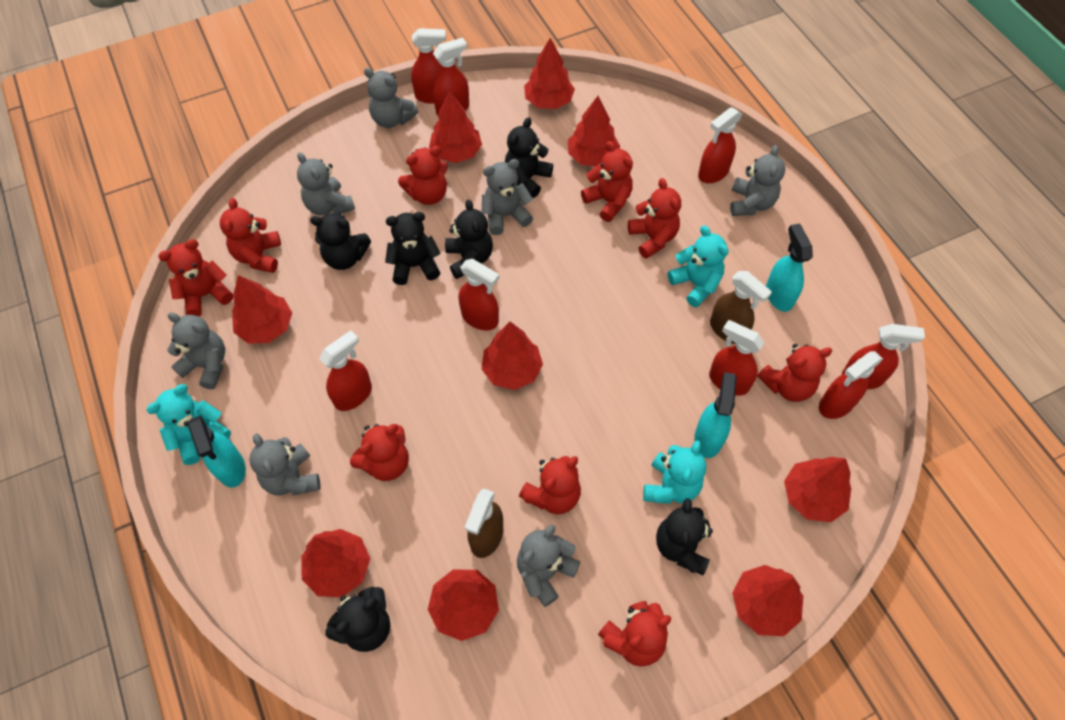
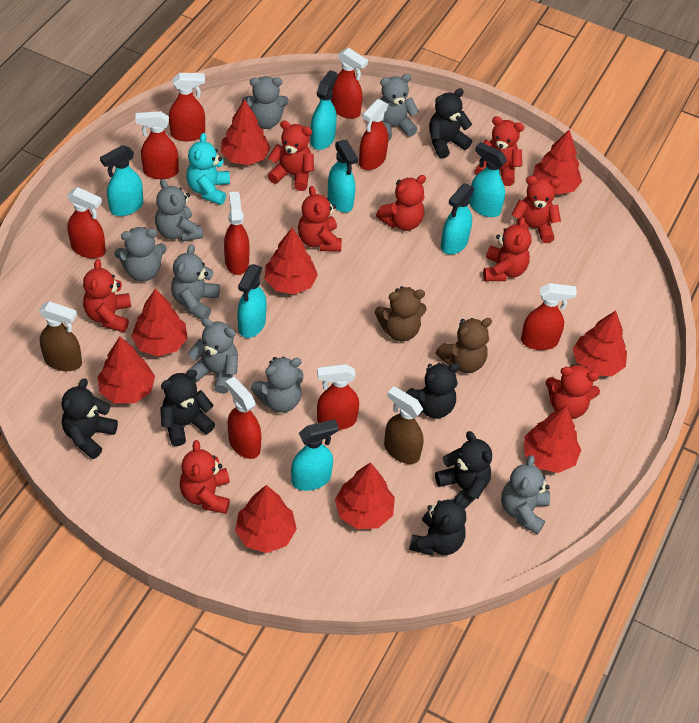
brown teddy bear: none = 0 -> [375,286,427,341] [435,318,492,373] = 2
grey teddy bear: [167,313,225,389] [249,433,321,495] [297,152,355,215] [364,68,418,128] [482,159,533,235] [517,525,580,607] [730,145,785,216] = 7 -> [114,227,167,281] [155,179,203,242] [171,244,220,320] [187,318,238,394] [242,76,289,129] [251,357,303,413] [380,74,419,140] [501,455,550,534] = 8
red spray bottle: [319,330,372,411] [411,28,446,104] [433,38,469,116] [459,259,499,330] [698,107,742,183] [709,320,764,396] [819,351,883,419] [842,324,925,389] = 8 -> [67,187,106,259] [135,111,179,179] [169,73,205,141] [224,192,249,275] [225,377,261,459] [317,364,359,430] [331,48,368,119] [359,99,388,170] [521,283,577,350] = 9
turquoise spray bottle: [188,415,246,487] [694,372,737,458] [766,224,813,312] = 3 -> [100,145,143,216] [237,264,267,338] [291,419,339,491] [311,70,338,150] [328,139,358,212] [441,183,475,255] [469,142,507,217] = 7
turquoise teddy bear: [146,384,231,465] [643,440,706,504] [668,225,729,307] = 3 -> [186,133,230,205] = 1

